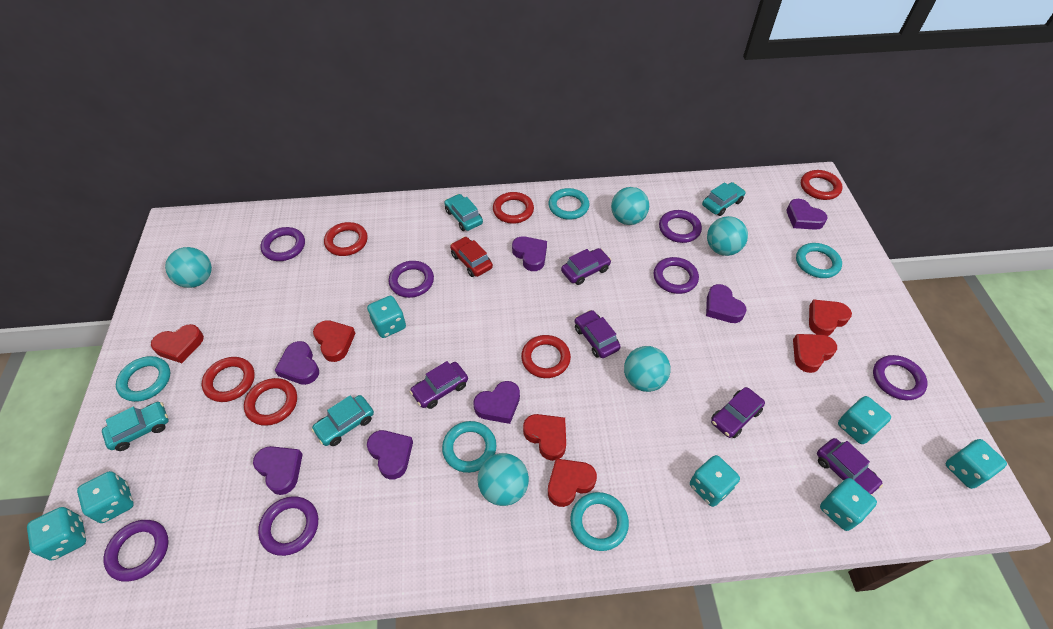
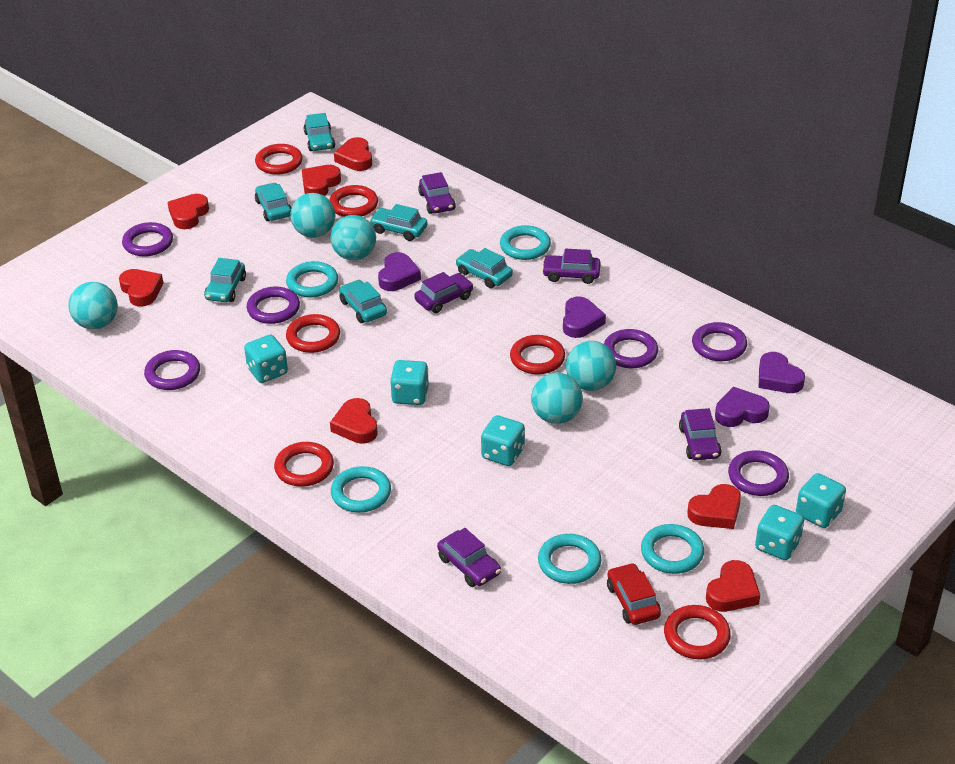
purple heart: [253,446,303,495] [274,341,319,385] [367,430,413,480] [473,381,520,424] [512,236,547,271] [706,284,747,323] [787,199,828,230] = 7 -> [378,252,421,291] [563,296,606,338] [715,387,770,427] [759,352,805,393] = 4
purple ring: [103,520,169,582] [258,496,318,556] [261,227,305,261] [388,261,434,298] [654,257,699,294] [659,210,702,243] [873,355,928,400] = 7 -> [122,222,173,257] [144,350,200,390] [247,287,300,324] [604,329,658,368] [692,322,747,361] [728,450,789,496] = 6
red heart: [151,324,204,363] [313,320,355,362] [523,414,566,461] [548,458,597,507] [793,334,837,373] [809,299,852,336] = 6 -> [119,269,163,307] [167,194,209,229] [302,165,341,196] [330,398,378,444] [334,137,372,171] [687,484,741,529] [706,560,760,612] = 7
turquoise car: [102,402,169,451] [311,395,374,446] [444,194,483,231] [702,182,745,216] = 4 -> [204,258,246,302] [255,183,292,221] [303,113,335,151] [339,280,387,323] [370,204,428,241] [456,248,513,288] = 6
turquoise dice: [27,507,86,560] [77,471,134,523] [367,296,406,338] [690,455,740,507] [820,478,877,531] [838,396,891,444] [945,439,1007,489] = 7 -> [244,335,288,383] [390,360,429,405] [481,415,525,466] [755,505,804,560] [796,473,846,528] = 5

